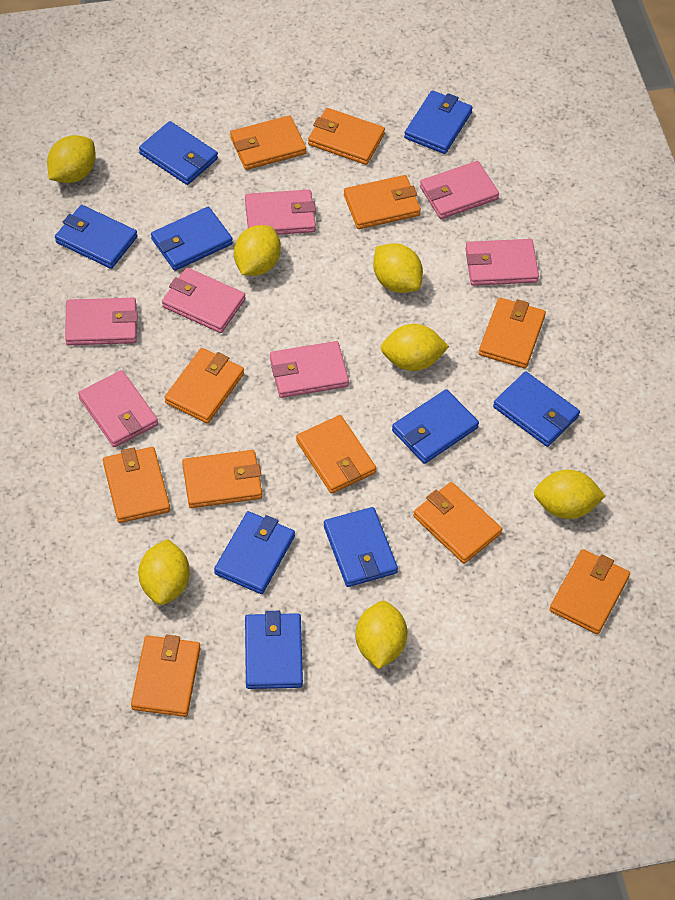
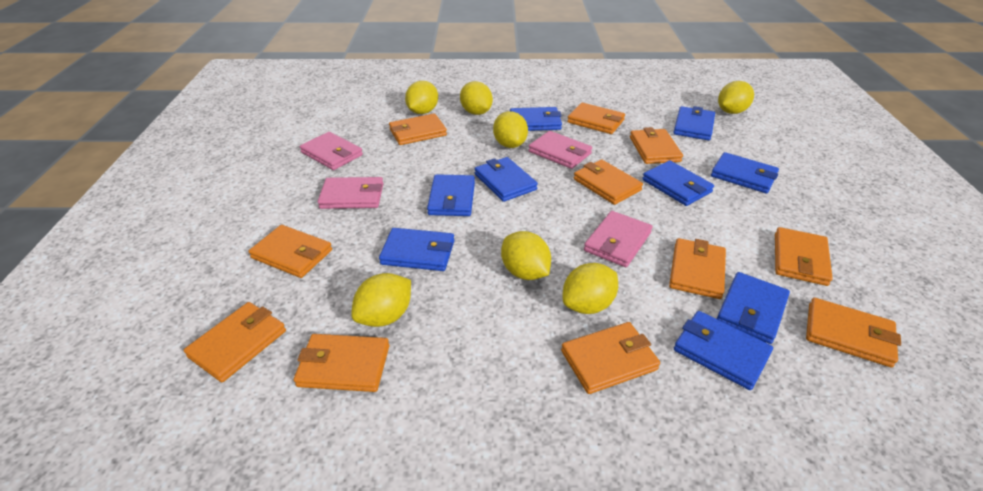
pink wallet: [65,298,138,345] [78,370,158,447] [162,268,245,333] [245,190,316,235] [270,341,349,398] [420,161,499,219] [465,239,539,286] = 7 -> [300,132,363,170] [318,177,383,209] [529,131,592,169] [584,211,652,267] = 4

